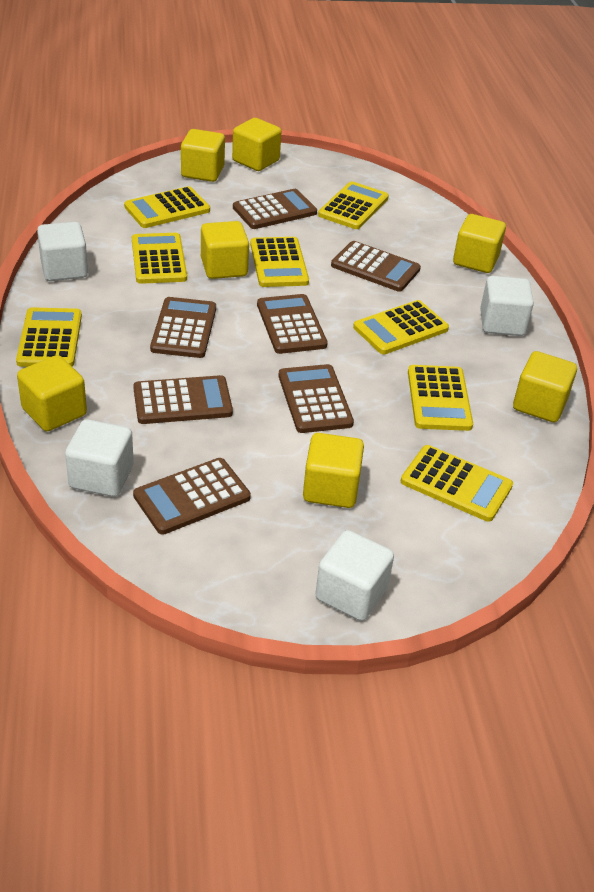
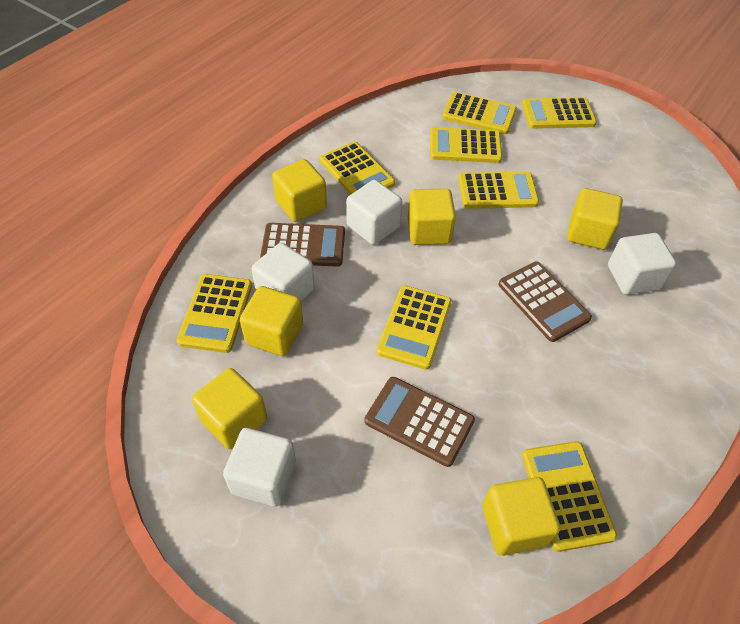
brown calculator: [133,375,233,424] [133,458,251,535] [150,297,216,358] [233,189,317,229] [257,294,328,354] [278,364,354,433] [331,241,421,292] = 7 -> [260,223,345,267] [365,377,475,467] [499,261,592,342] = 3
yellow cube: [17,355,87,431] [181,129,225,182] [201,221,249,279] [232,118,281,171] [303,433,364,508] [453,214,506,273] [513,351,577,422] = 7 -> [192,368,267,449] [240,286,303,356] [272,159,327,222] [408,189,456,245] [483,477,560,556] [567,188,623,250] = 6

